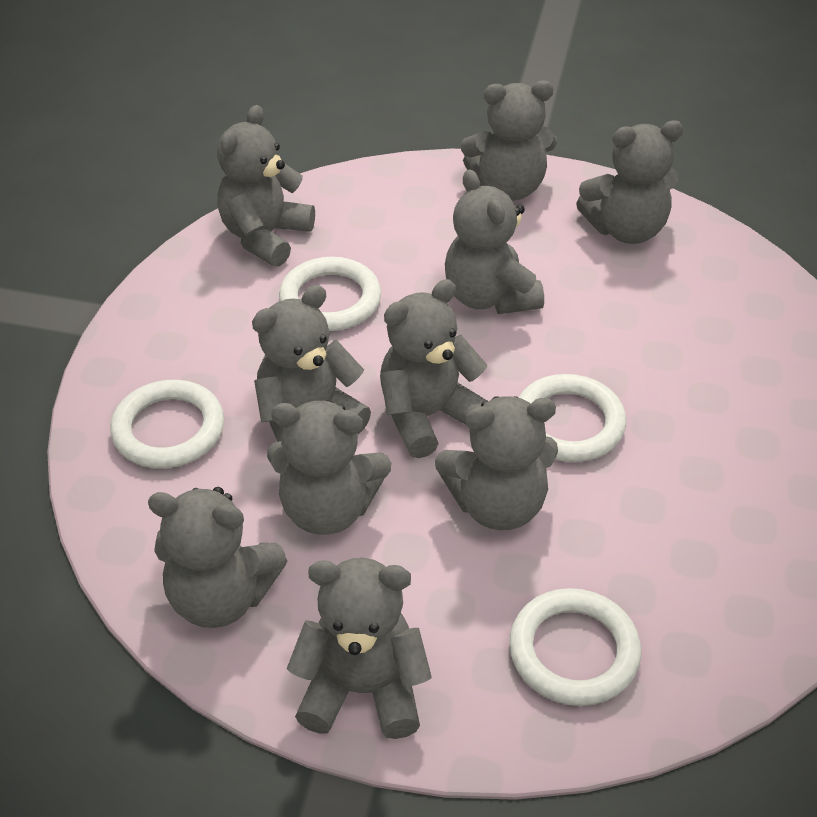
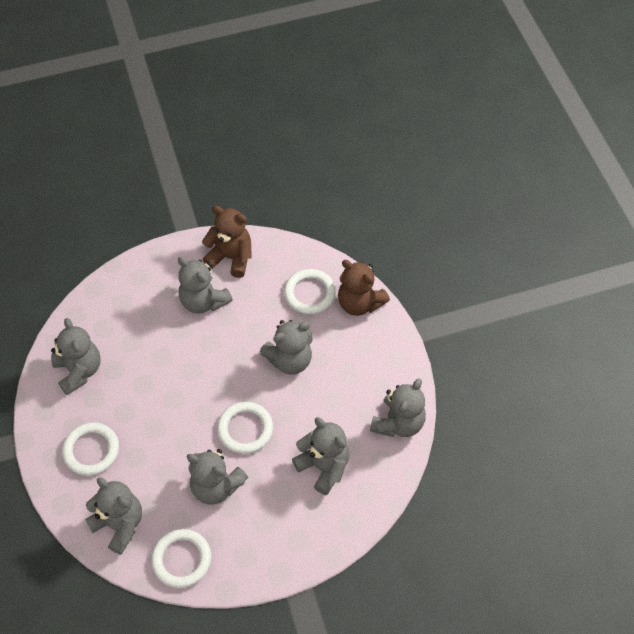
brown teddy bear: none = 0 -> [202,206,252,278] [338,260,390,316] = 2
grey teddy bear: [148,487,287,628] [217,105,315,267] [252,285,371,442] [267,400,391,535] [287,558,432,739] [380,279,487,458] [435,396,558,530] [445,169,544,314] [461,80,557,200] [576,120,684,244] = 10 -> [51,318,101,395] [85,478,142,555] [178,257,233,314] [187,449,248,505] [260,320,313,375] [292,417,349,495] [370,378,426,437] = 7

